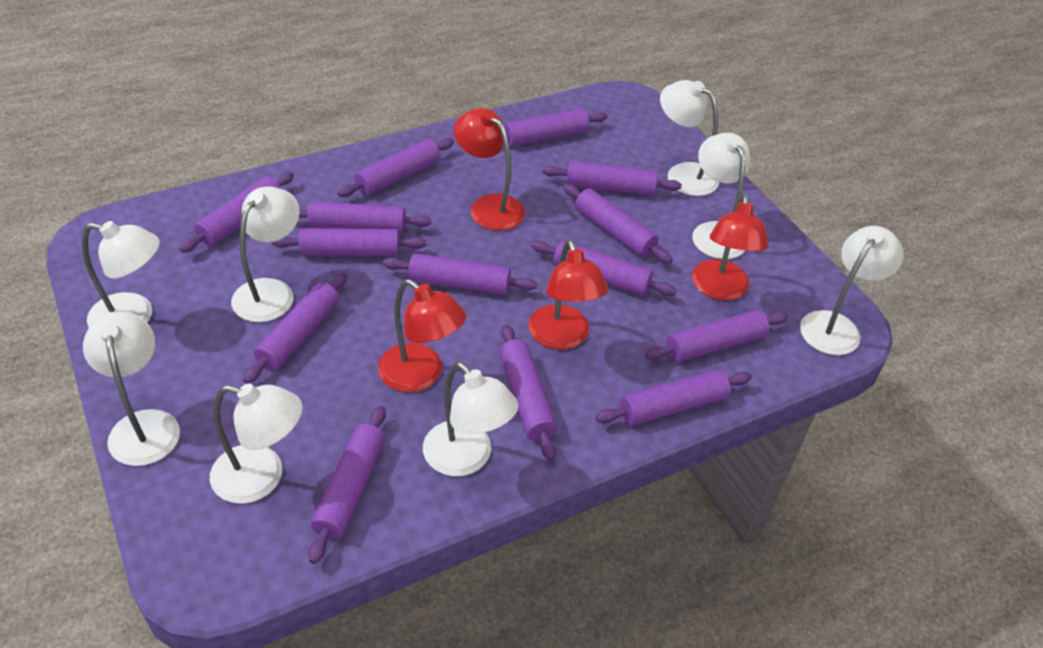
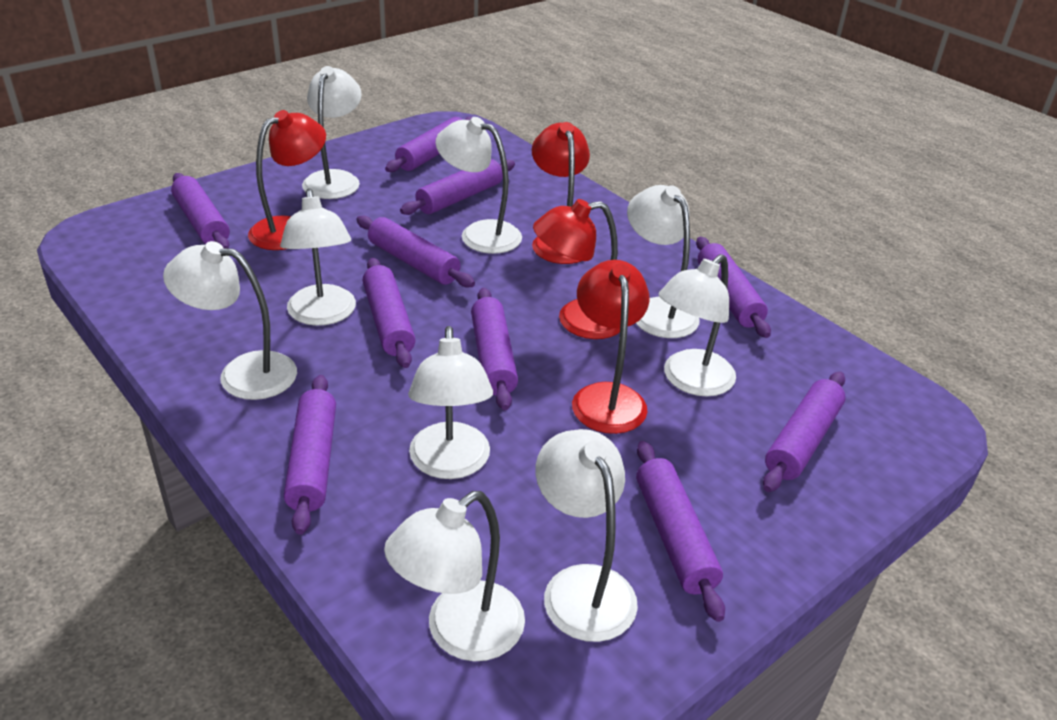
purple rolling pin: [179,172,294,253] [243,273,347,384] [272,228,426,256] [299,201,432,233] [308,406,386,564] [338,138,454,197] [383,253,537,295] [499,324,557,461] [504,109,607,147] [531,241,677,296] [542,161,682,196] [563,184,673,264] [596,369,752,425] [645,310,788,362] = 14 -> [171,173,230,249] [284,375,336,535] [356,216,475,288] [363,258,416,368] [385,117,472,172] [400,159,515,215] [471,288,518,410] [636,441,725,622] [696,237,771,338] [763,372,846,492] = 10
white lamp: [82,221,160,327] [83,312,180,466] [210,384,303,504] [231,186,300,322] [423,362,519,476] [660,80,719,196] [692,133,750,259] [800,226,904,355] = 8 -> [163,241,297,400] [280,188,356,326] [302,66,362,199] [384,491,525,661] [408,326,493,479] [435,117,522,254] [535,429,638,642] [627,185,700,338] [658,254,736,396] = 9

